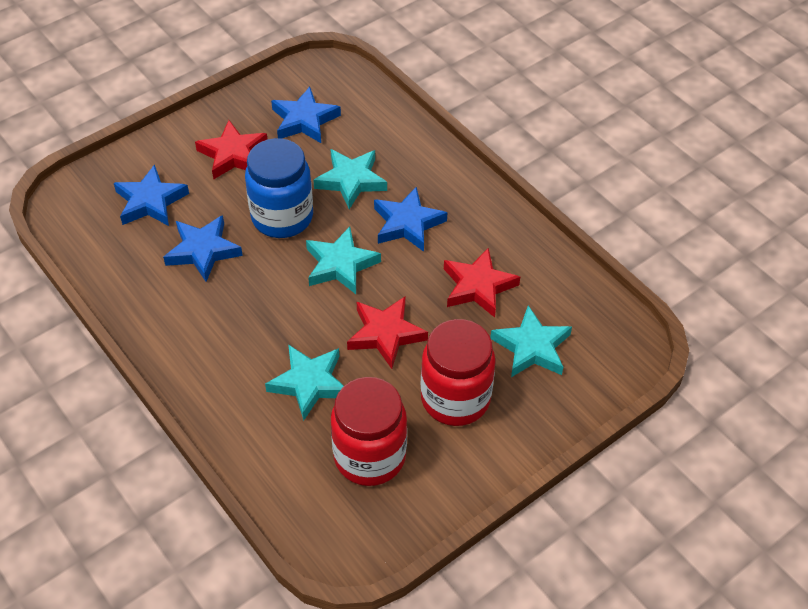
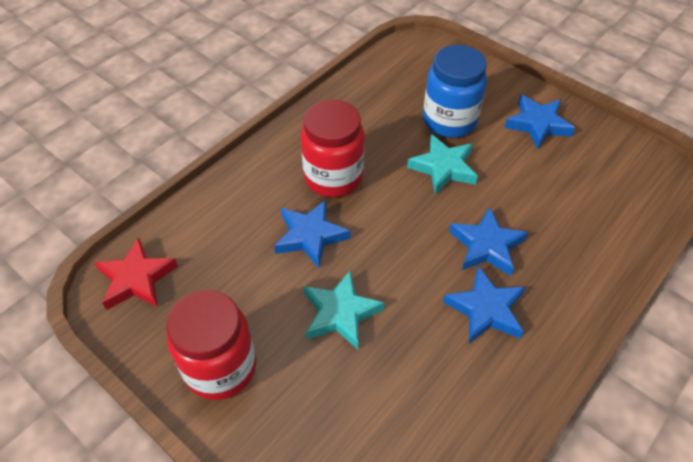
red star: [195,120,267,180] [347,296,428,369] [444,248,520,318] = 3 -> [95,237,178,310] = 1
turquoise star: [265,344,344,421] [306,227,381,294] [313,149,387,209] [490,305,572,377] = 4 -> [304,270,384,349] [407,134,478,194] = 2

